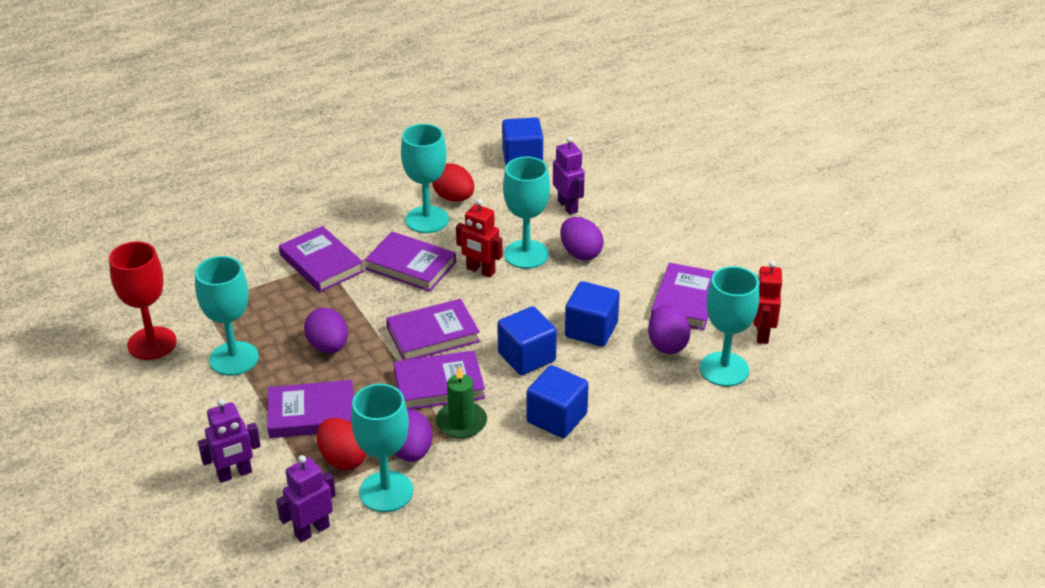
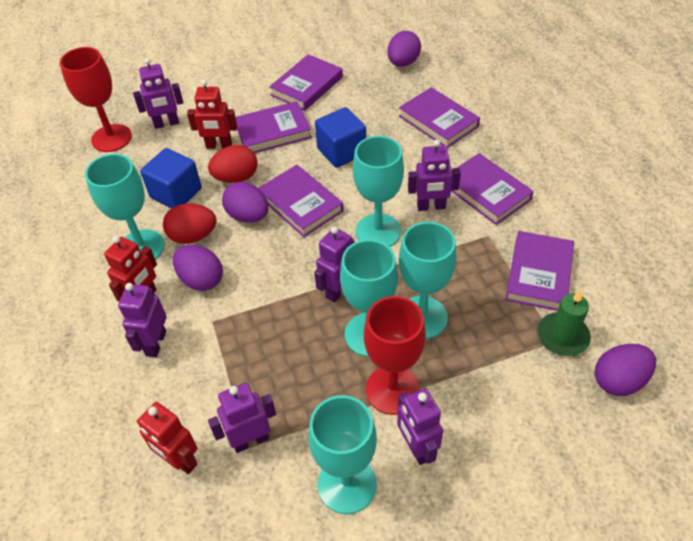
blue cube: [497,306,557,375] [502,117,543,166] [526,365,589,438] [565,281,620,347] = 4 -> [140,148,202,208] [315,107,366,168] = 2
purple robot: [198,399,261,483] [276,455,336,542] [553,136,585,215] = 3 -> [118,283,167,357] [133,58,183,129] [208,383,276,453] [314,226,354,303] [397,388,443,465] [408,140,461,211] = 6
red goblet: [109,241,177,360] = 1 -> [60,47,132,152] [364,296,426,415] = 2
red robot: [456,199,502,277] [753,261,782,344] = 2 -> [104,236,157,301] [137,402,197,474] [187,80,237,149] = 3

